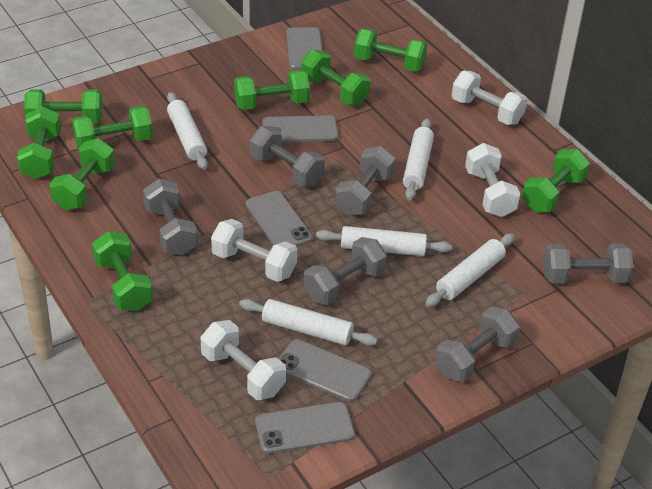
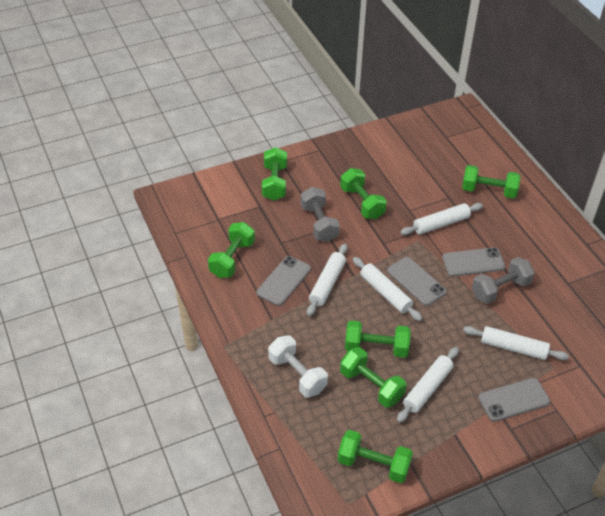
green dumbbell: [17,106,61,179] [24,90,103,123] [49,138,115,210] [72,106,153,149] [92,231,153,311] [234,70,310,110] [301,50,370,106] [354,29,427,72] [522,149,590,212] = 9 -> [208,222,255,278] [262,147,287,201] [337,430,413,483] [340,168,387,219] [340,347,406,408] [345,320,411,358] [462,165,520,199] = 7
grey dumbbell: [143,179,198,255] [250,126,325,187] [303,237,387,305] [335,146,395,216] [435,307,520,382] [543,243,633,284] = 6 -> [301,187,340,242] [472,257,535,304] = 2
grey phone: [246,191,312,247] [255,402,355,454] [262,115,338,142] [278,339,371,402] [286,27,323,70] = 5 -> [257,256,311,306] [387,257,447,306] [442,247,505,277] [478,378,550,422] = 4
white dumbbell: [200,320,286,400] [211,219,298,282] [452,71,527,125] [465,143,520,217] = 4 -> [268,335,328,397] = 1

